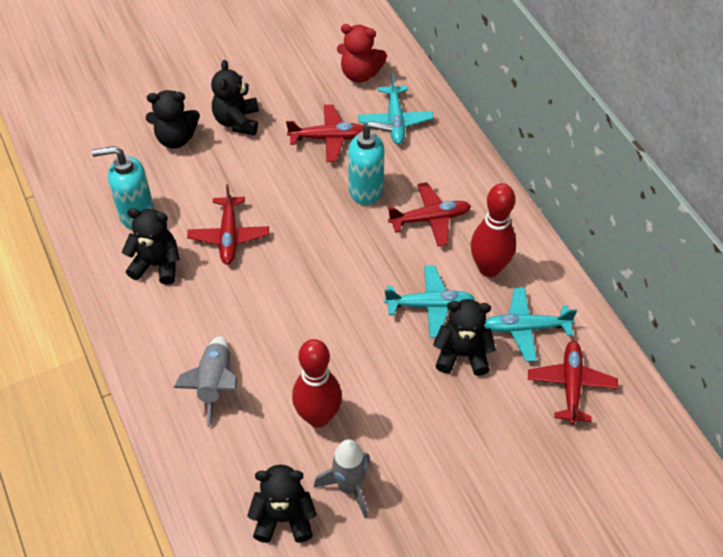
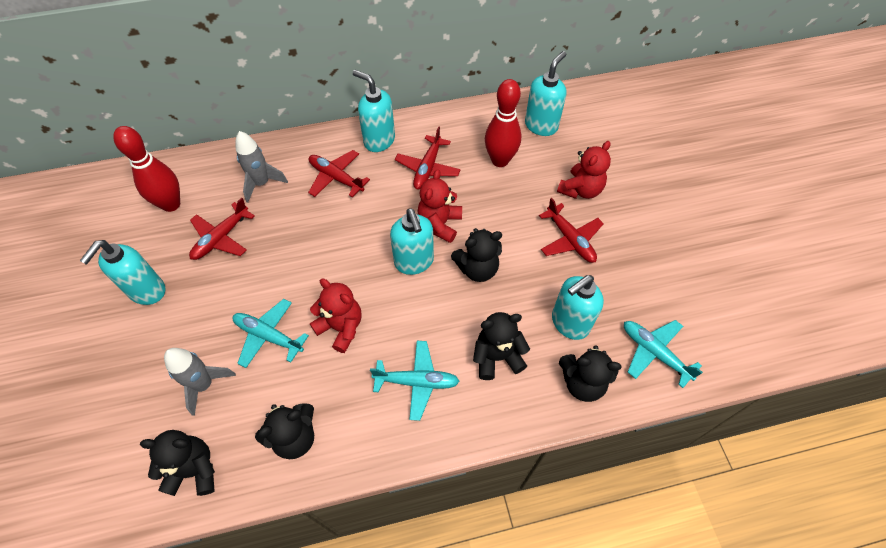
red teddy bear: [337,24,387,83] = 1 -> [310,279,362,353] [417,169,462,243] [557,141,611,199] = 3
turquoise soap dispenser: [92,146,154,229] [348,121,393,205] = 2 -> [80,240,165,305] [353,70,395,152] [390,208,434,275] [525,51,566,136] [552,275,604,340] = 5

